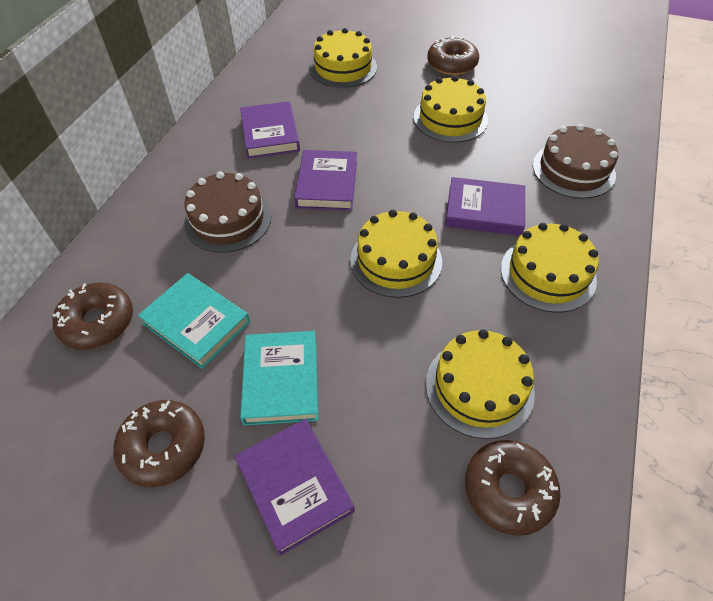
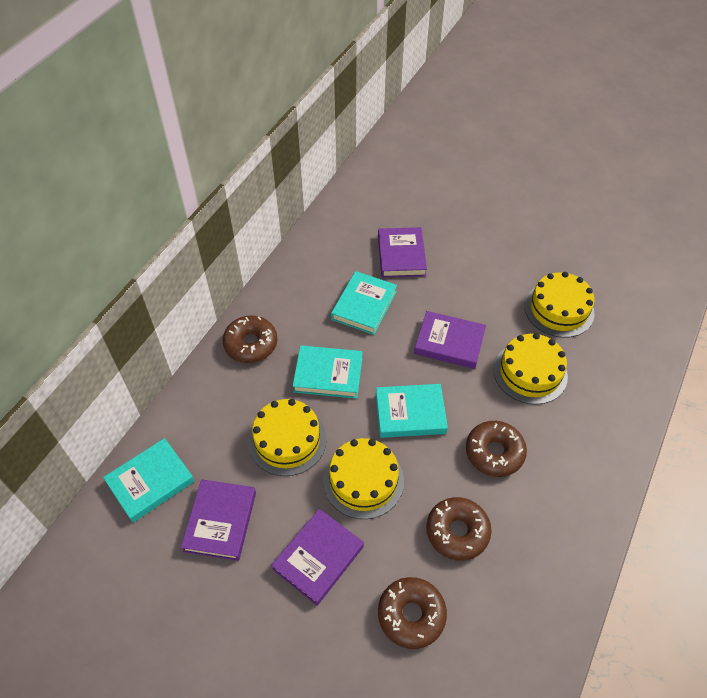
brown cake: [184,171,271,253] [533,124,618,199] = 2 -> none = 0
turquoise book: [138,273,250,369] [240,331,318,426] = 2 -> [103,438,194,523] [293,345,363,399] [331,271,397,335] [376,384,448,438] = 4
yellow cake: [310,28,377,88] [350,210,442,298] [413,76,488,143] [426,329,535,439] [501,223,599,313] = 5 -> [248,399,327,476] [323,438,404,519] [493,333,568,405] [524,272,594,338] = 4

